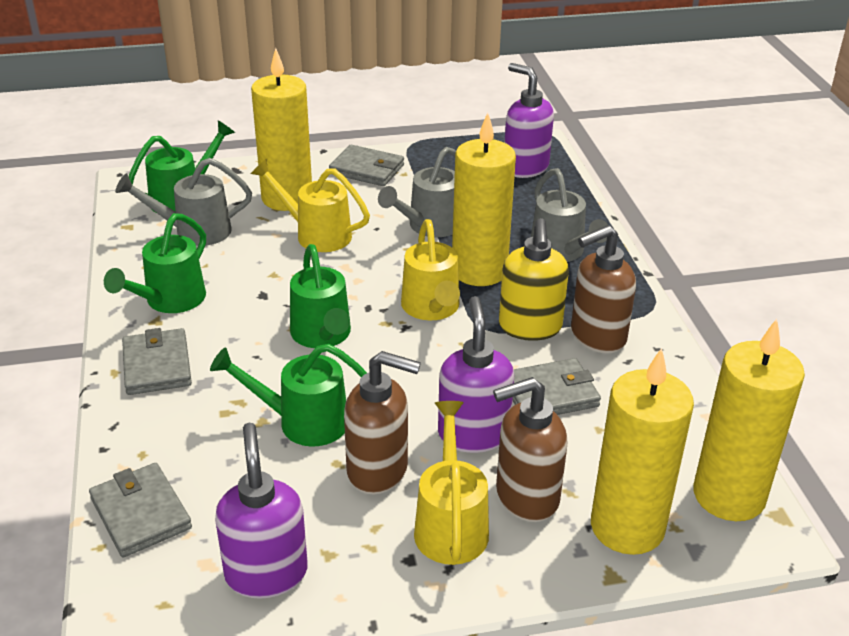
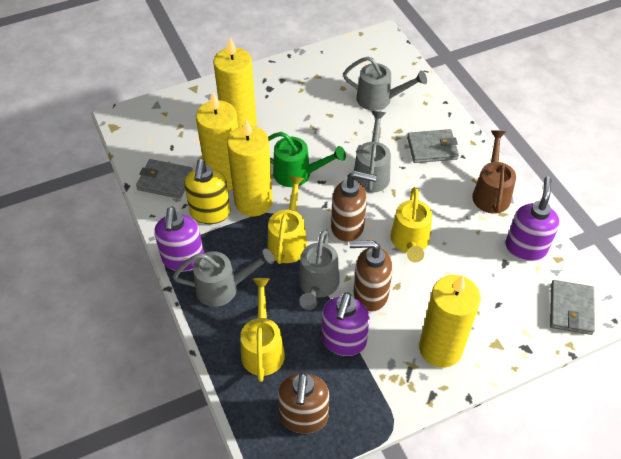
brown watering can: none = 0 -> [472,130,516,214] = 1
green watering can: [104,213,206,313] [129,120,235,212] [210,344,367,446] [290,244,351,348] = 4 -> [268,132,346,187] = 1
grey wallet: [89,463,192,558] [122,328,192,395] [329,145,404,186] [512,358,601,415] = 4 -> [136,159,193,199] [407,129,459,163] [550,280,595,335] = 3
grey watering can: [115,158,252,246] [378,147,456,237] [531,168,608,262] = 3 -> [173,248,275,307] [299,230,340,310] [343,56,427,111] [354,111,391,193] = 4

